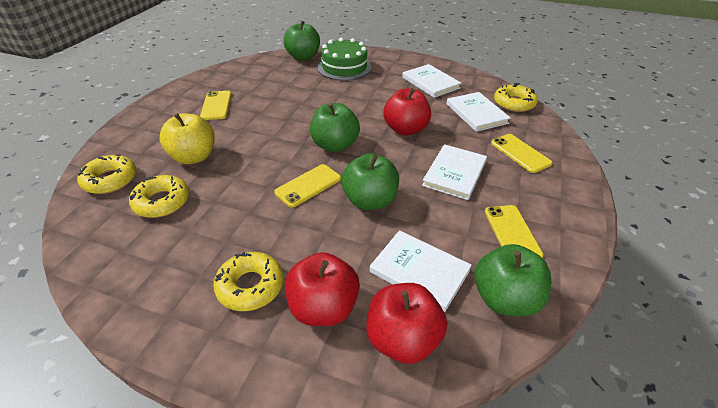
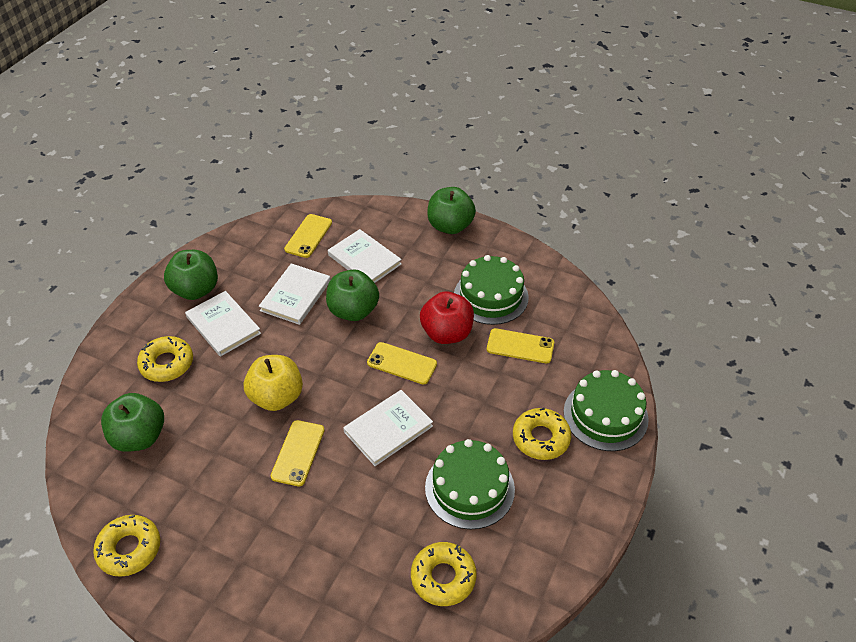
green cake: [318,38,372,80] = 1 -> [425,439,515,529] [454,255,529,325] [564,370,649,451] = 3
red apple: [285,252,360,326] [366,283,447,364] [383,88,431,136] = 3 -> [420,291,474,344] = 1

